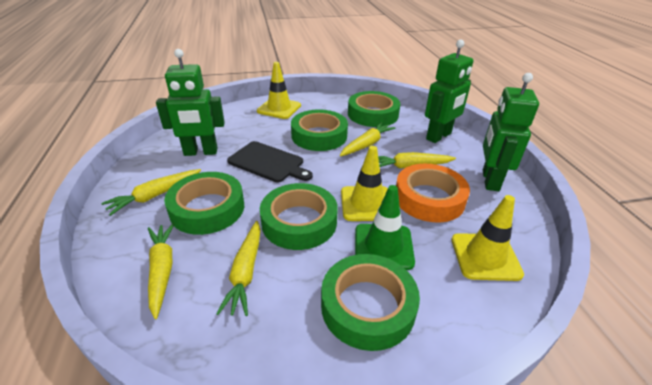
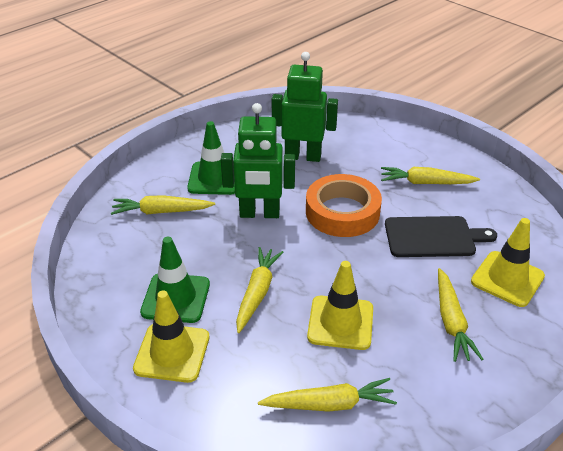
green robot: [156,49,225,156] [425,40,474,143] [483,73,539,191] = 3 -> [221,103,295,218] [272,52,338,162] = 2
green tape: [164,172,244,235] [260,183,338,250] [291,109,348,151] [321,254,420,351] [348,91,400,127] = 5 -> none = 0
green traffic cone: [355,185,415,270] = 1 -> [140,237,210,323] [187,121,235,195] = 2

